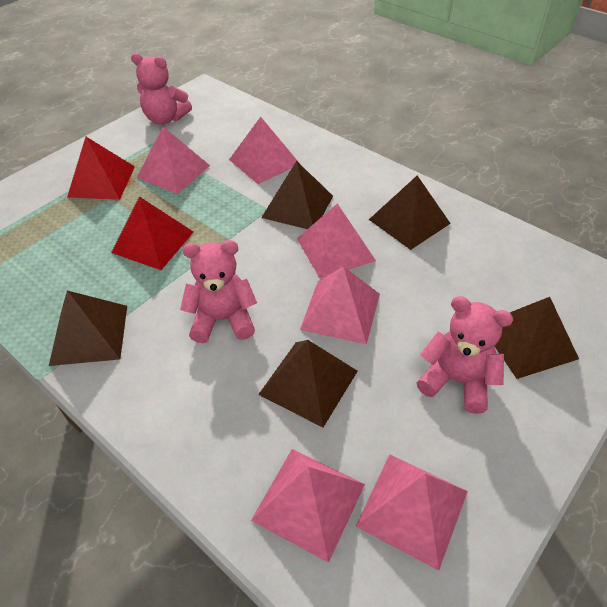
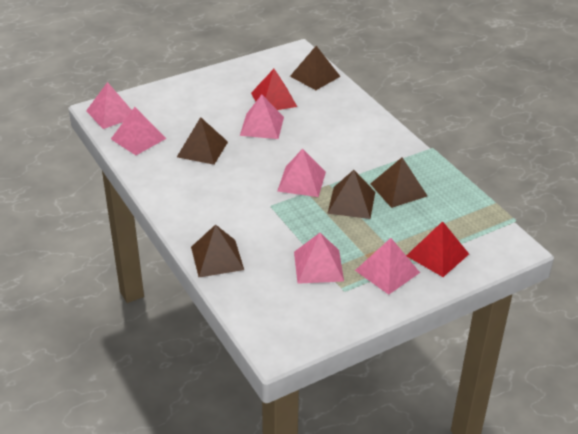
pink teddy bear: [131,53,192,124] [180,240,257,343] [417,296,513,414] = 3 -> none = 0

